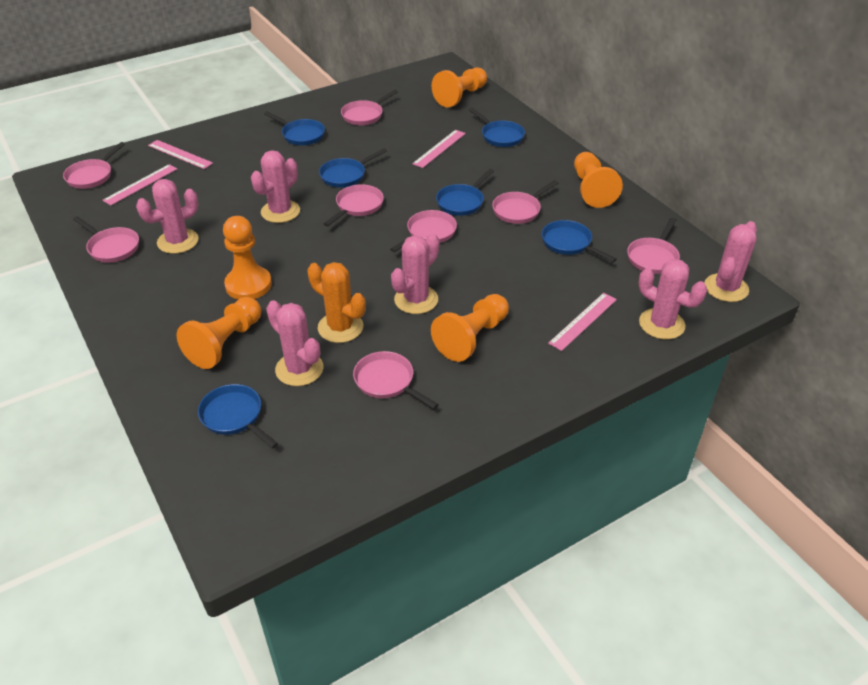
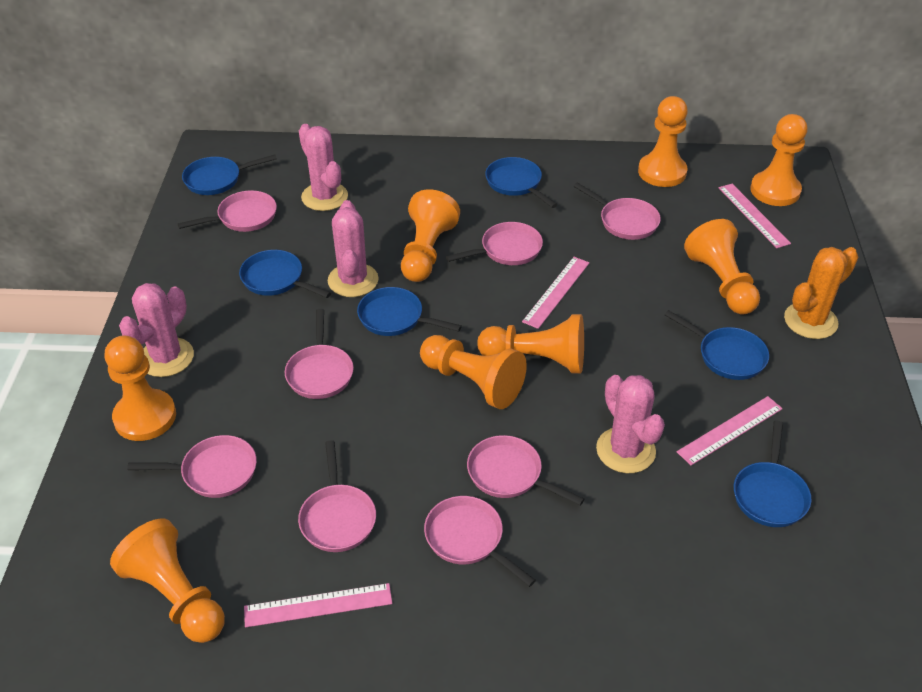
orange pawn: [177,297,261,369] [223,216,272,299] [431,294,509,362] [432,68,487,107] [574,152,623,208] = 5 -> [105,336,176,441] [110,518,225,643] [401,189,460,282] [420,335,527,409] [477,314,584,374] [638,96,688,187] [684,219,760,315] [750,114,808,206] = 8
pink cactus: [136,179,199,254] [251,150,300,223] [266,300,324,386] [391,233,439,314] [639,259,707,339] [704,221,757,302] = 6 -> [119,283,194,377] [299,124,348,211] [328,200,379,297] [596,375,665,473] = 4

